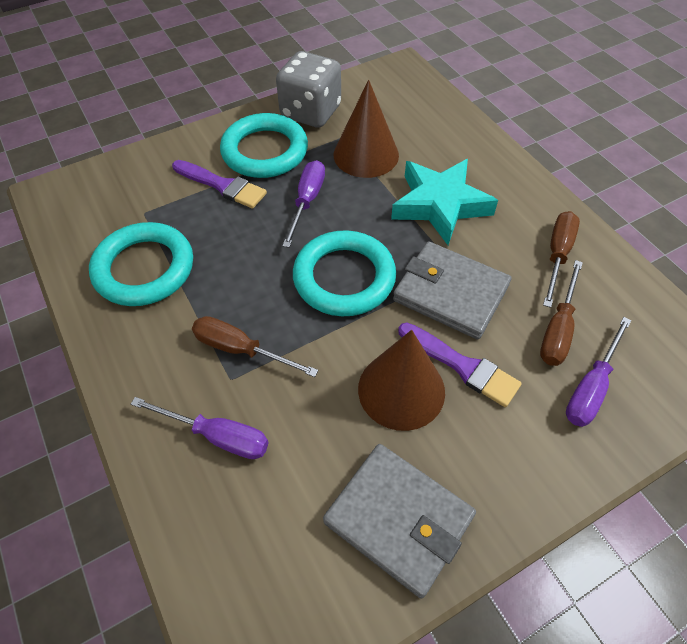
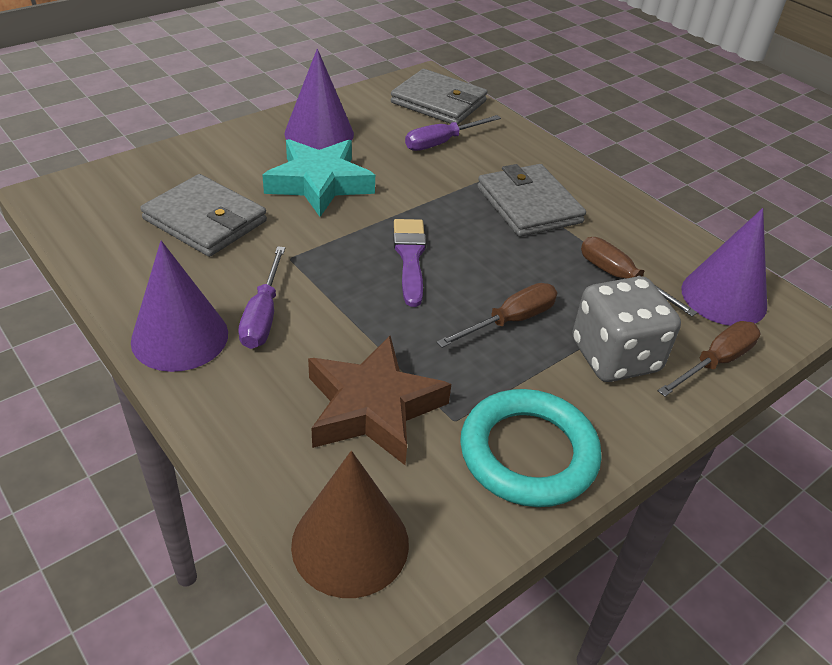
brown cone: [334,80,399,178] [358,330,445,431] = 2 -> [291,451,409,598] = 1
brown star: none = 0 -> [308,336,451,465] = 1
grey wallet: [323,444,476,598] [393,241,512,339] = 2 -> [140,174,267,257] [391,69,487,125] [477,164,586,237] = 3
purple brush: [172,160,267,209] [398,323,522,407] = 2 -> [394,219,426,307] = 1
purple cone: none = 0 -> [131,241,228,372] [284,49,354,150] [681,208,767,326] = 3
purple screwdriver: [131,397,268,459] [282,160,325,248] [566,317,631,427] = 3 -> [238,246,285,349] [405,115,501,151] = 2
turquoise ring: [89,222,193,306] [220,113,308,178] [293,230,396,316] = 3 -> [460,389,602,507] = 1

